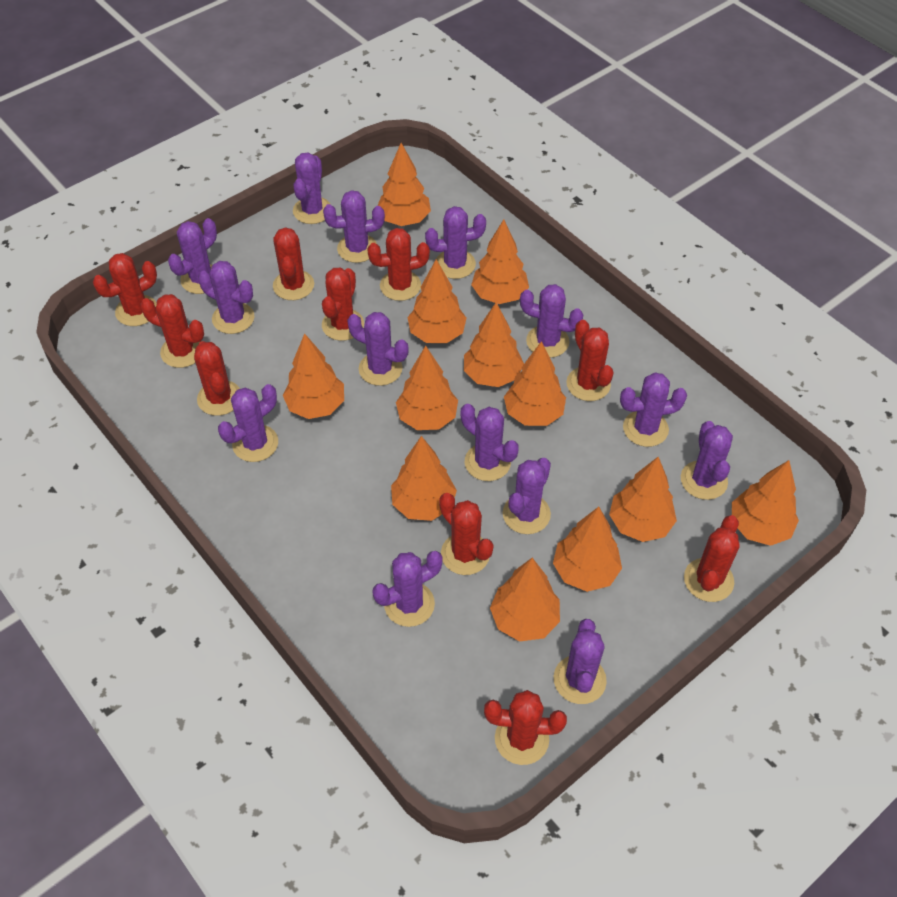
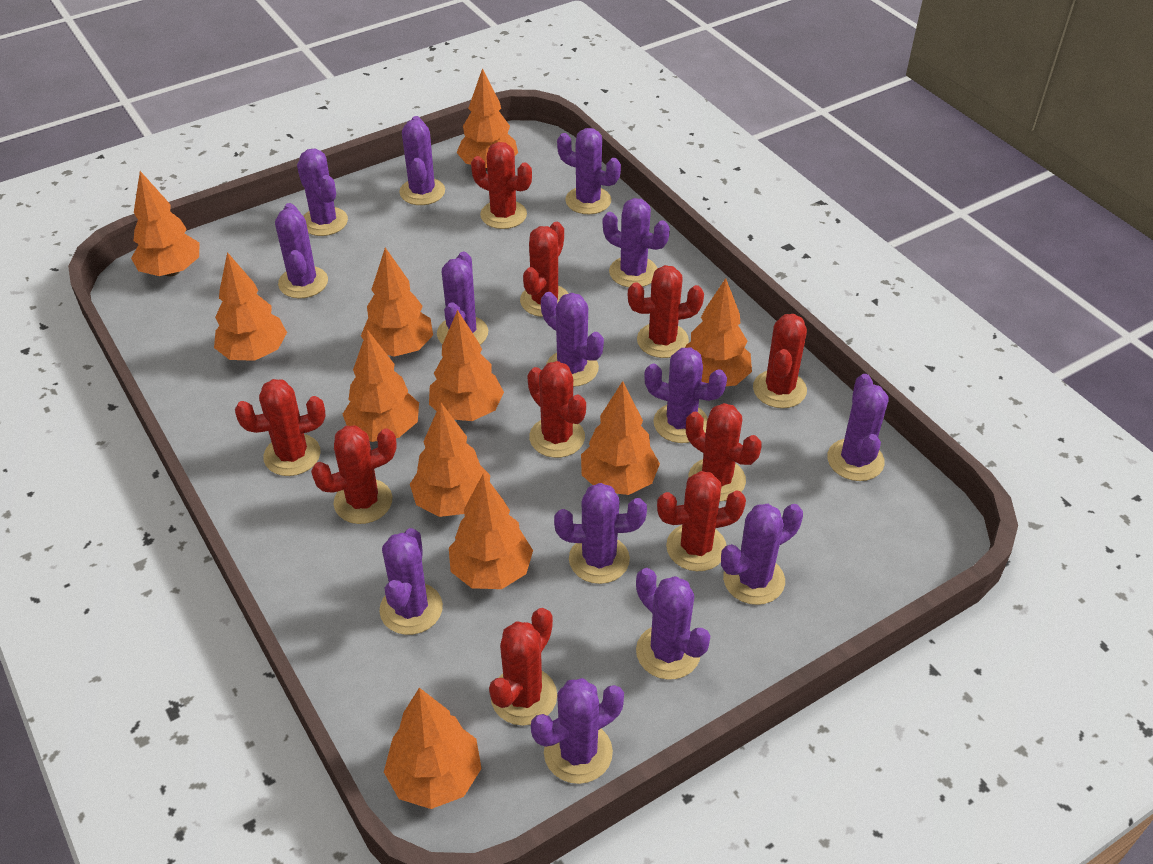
orange tree: [283,333,344,419] [378,143,431,226] [391,436,457,521] [396,346,458,430] [408,259,466,343] [464,302,524,387] [471,219,529,304] [490,558,560,642] [504,341,566,426] [553,507,622,592] [609,457,677,542] [732,460,799,546] = 12 -> [131,171,199,276] [214,252,287,361] [343,330,419,442] [361,247,433,357] [384,688,482,809] [410,403,490,517] [429,310,504,421] [449,474,533,589] [457,68,518,171] [581,381,660,495] [685,278,752,386] = 11

